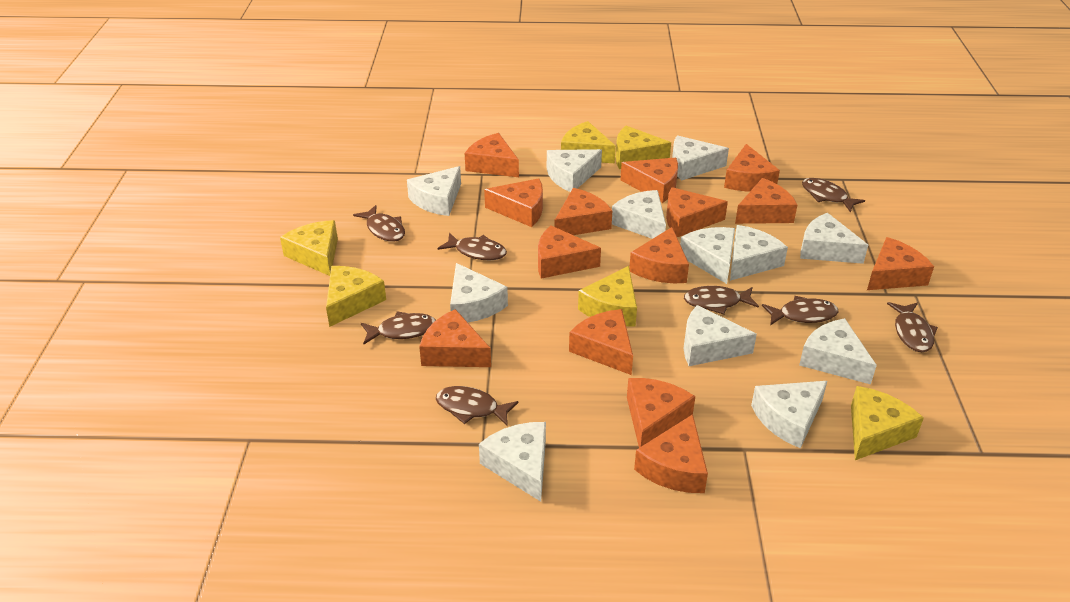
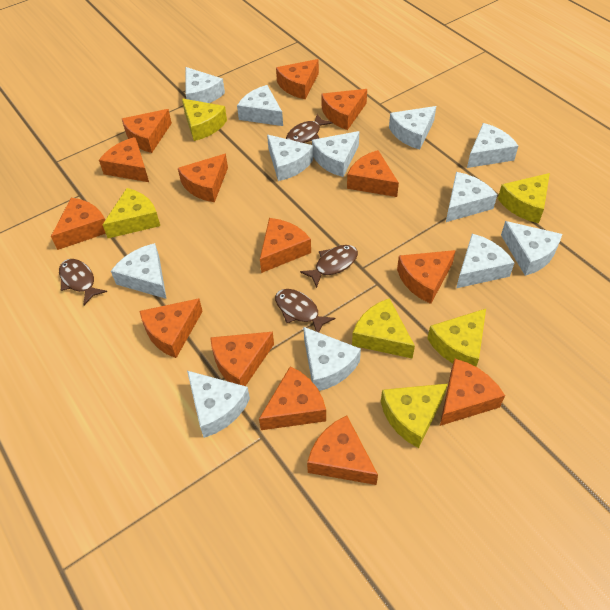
brown fish: [353,205,405,242] [361,311,436,345] [436,386,519,427] [438,233,507,260] [684,286,759,314] [762,296,838,325] [802,178,865,213] [887,302,938,352] = 8 -> [59,259,107,305] [275,289,335,332] [286,114,333,143] [300,245,358,288] = 4

